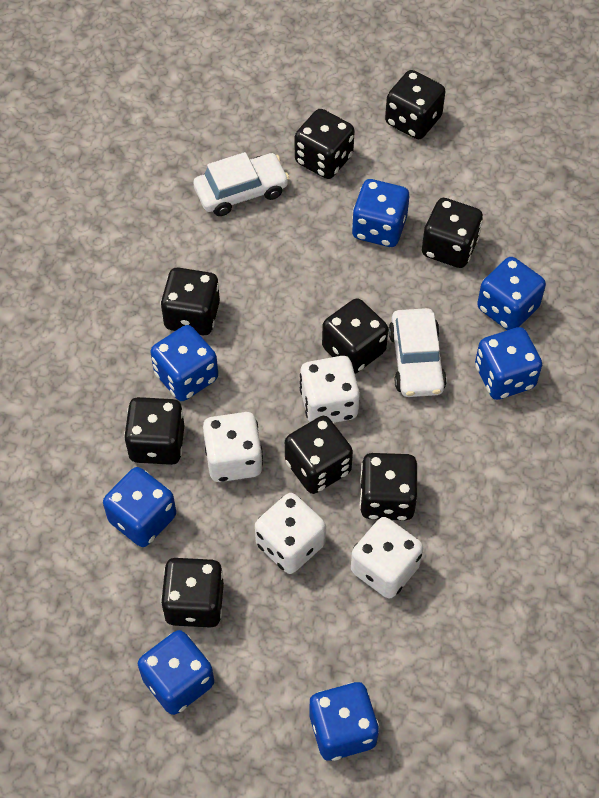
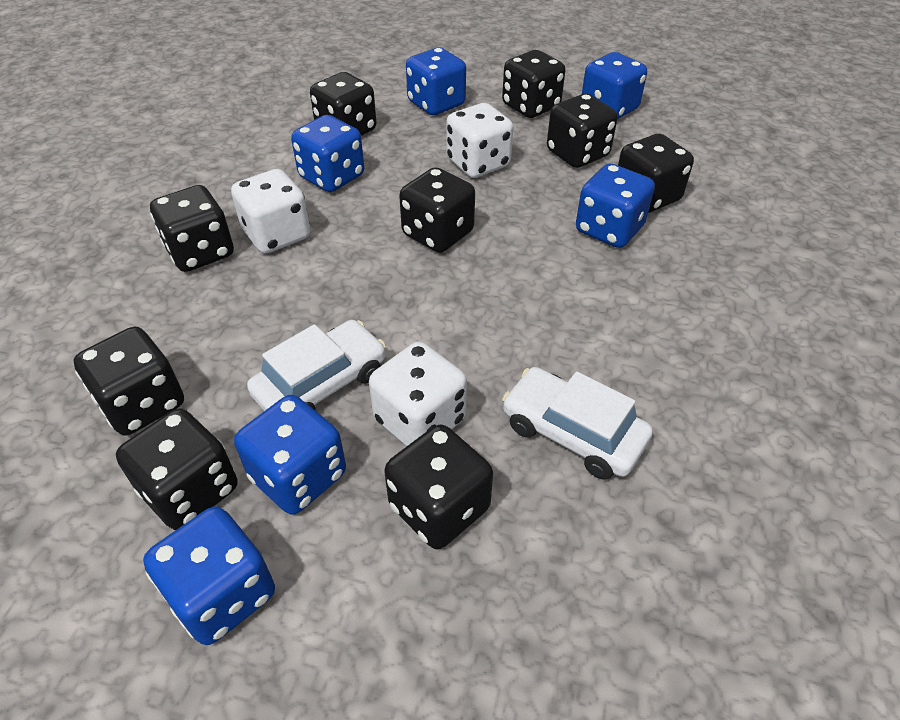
blue dice: [103,467,176,547] [138,630,214,715] [150,325,218,401] [309,682,379,761] [352,179,409,247] [475,327,542,400] [477,257,546,330] = 7 -> [143,506,275,645] [234,395,346,515] [291,115,364,192] [406,48,466,115] [576,164,655,248] [582,52,647,119] = 6
white dice: [203,412,263,482] [255,493,326,574] [300,356,360,423] [351,517,423,599] = 4 -> [231,169,311,254] [369,342,467,447] [446,103,513,178] = 3

